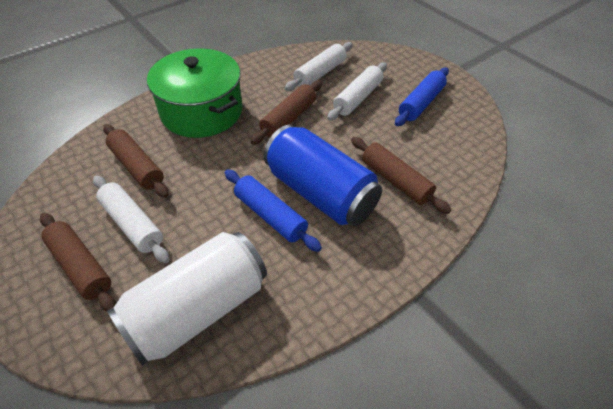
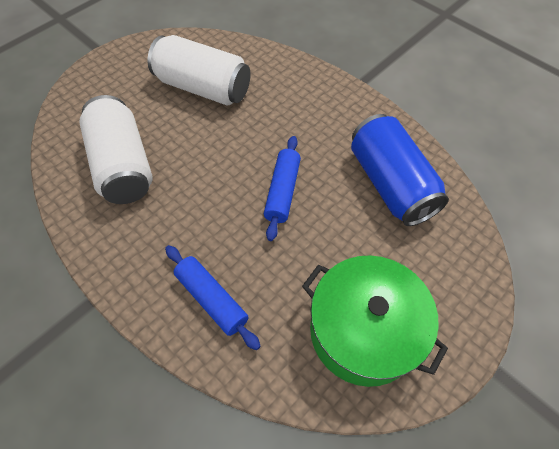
brown rolling pin: [40,213,116,311] [103,124,169,198] [251,81,322,145] [351,137,451,214] = 4 -> none = 0
white can: [107,232,267,366] = 1 -> [79,95,153,204] [148,35,251,106] = 2
white rolling pin: [93,176,170,263] [285,42,353,91] [327,63,387,121] = 3 -> none = 0

